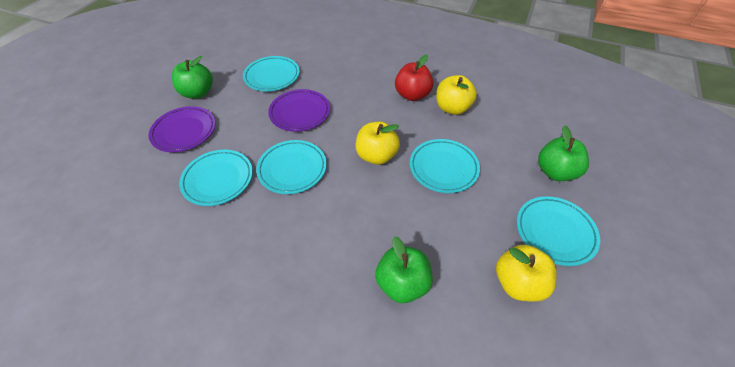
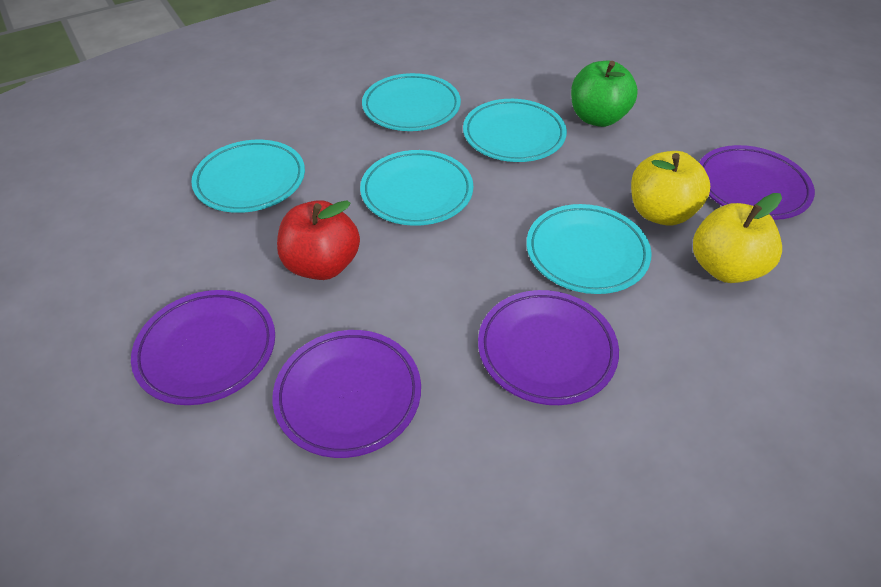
green apple: [172,56,213,99] [375,236,433,303] [538,125,589,181] = 3 -> [571,61,638,127] = 1
purple plate: [149,106,216,152] [268,89,330,132] = 2 -> [131,290,275,405] [272,330,421,458] [478,290,619,405] [699,145,815,220] = 4
yellow apple: [356,122,400,165] [436,75,477,115] [496,244,557,302] = 3 -> [631,151,710,225] [693,193,782,283] = 2

